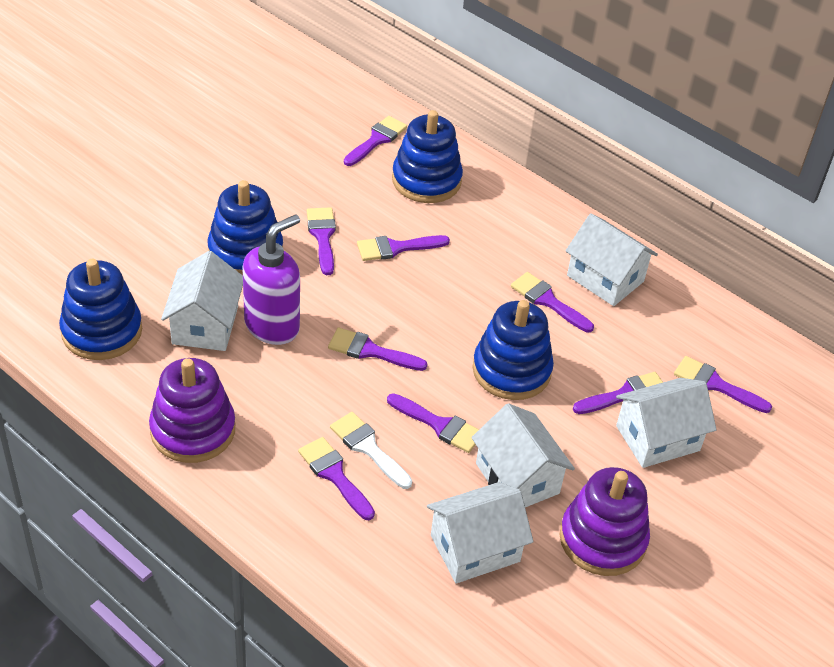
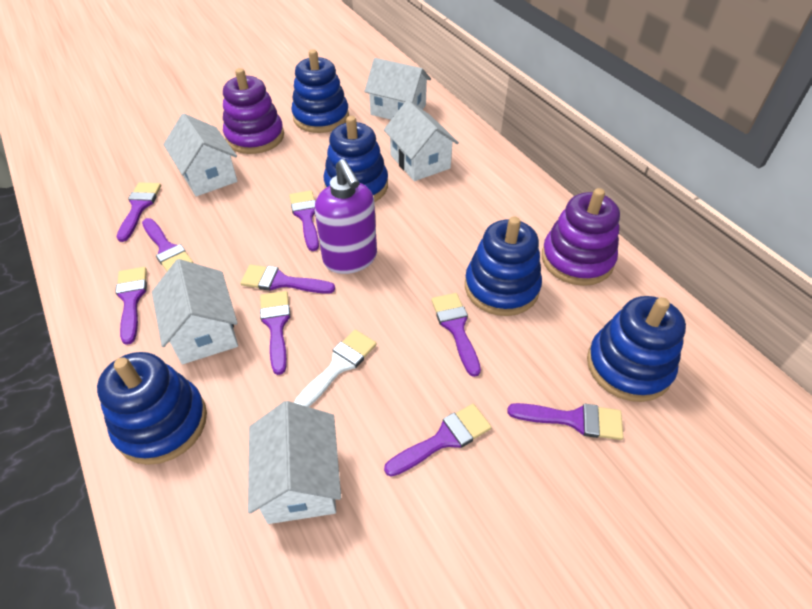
blue stacking toy: [59,259,142,360] [207,180,283,275] [392,110,463,203] [472,300,554,400] = 4 -> [97,352,207,465] [291,49,349,133] [323,116,388,202] [465,216,542,316] [587,296,686,402] = 5

